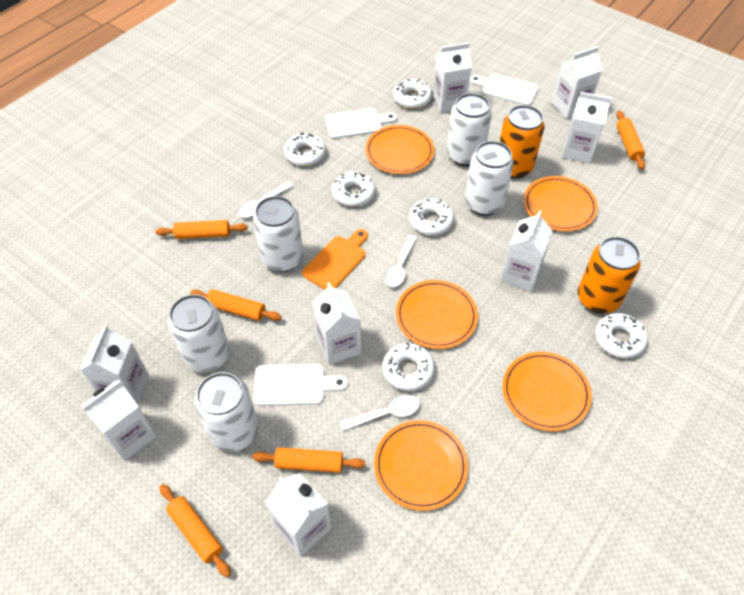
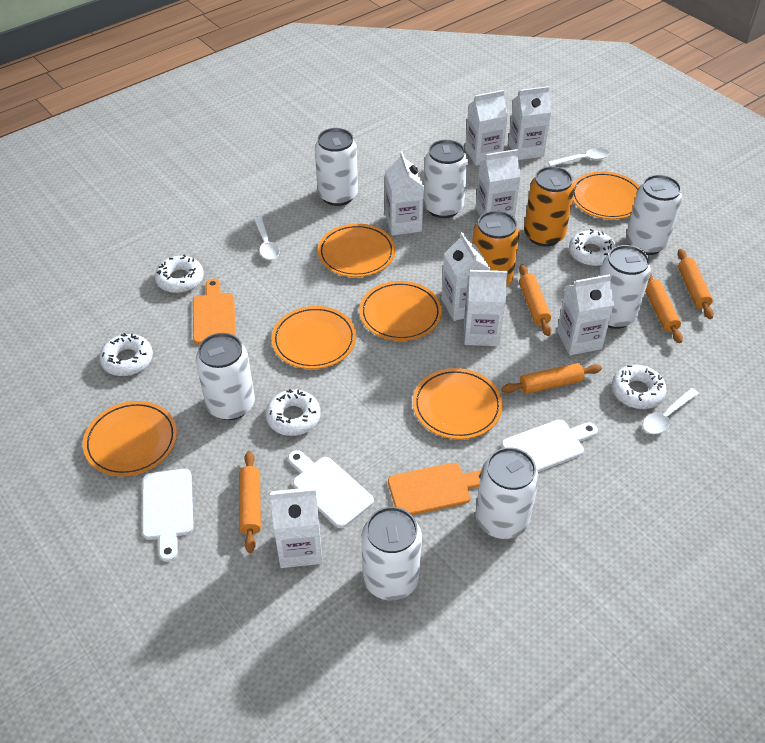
orange cutting board: [302,229,368,290] = 1 -> [193,279,236,345] [388,463,481,515] = 2
orange plate: [365,125,434,174] [374,420,468,511] [396,280,478,349] [502,352,592,431] [524,176,598,231] = 5 -> [83,401,177,477] [271,306,356,369] [318,224,395,277] [359,281,442,341] [413,368,503,439] [573,172,640,219] = 6
white can: [168,294,230,373] [195,372,258,452] [253,196,303,272] [447,93,492,166] [465,141,514,216] = 5 -> [196,333,255,420] [315,128,358,206] [361,507,422,600] [423,140,468,218] [476,447,539,539] [600,245,651,329] [626,175,682,255] = 7
white donut: [284,132,326,166] [332,172,375,207] [382,343,435,391] [393,79,432,109] [409,199,454,235] [595,313,648,358] = 6 -> [99,333,153,376] [155,254,204,293] [266,389,320,436] [569,229,616,266] [612,365,667,409] = 5

